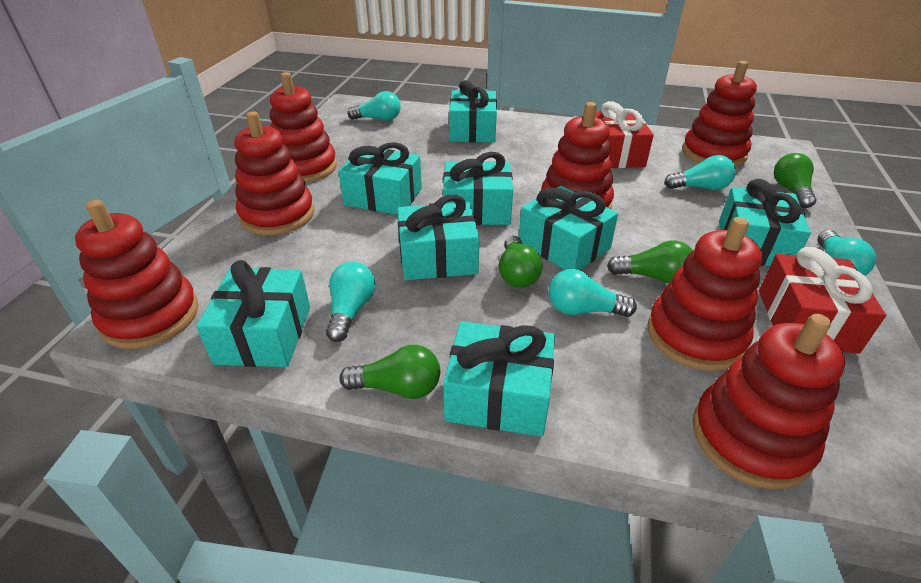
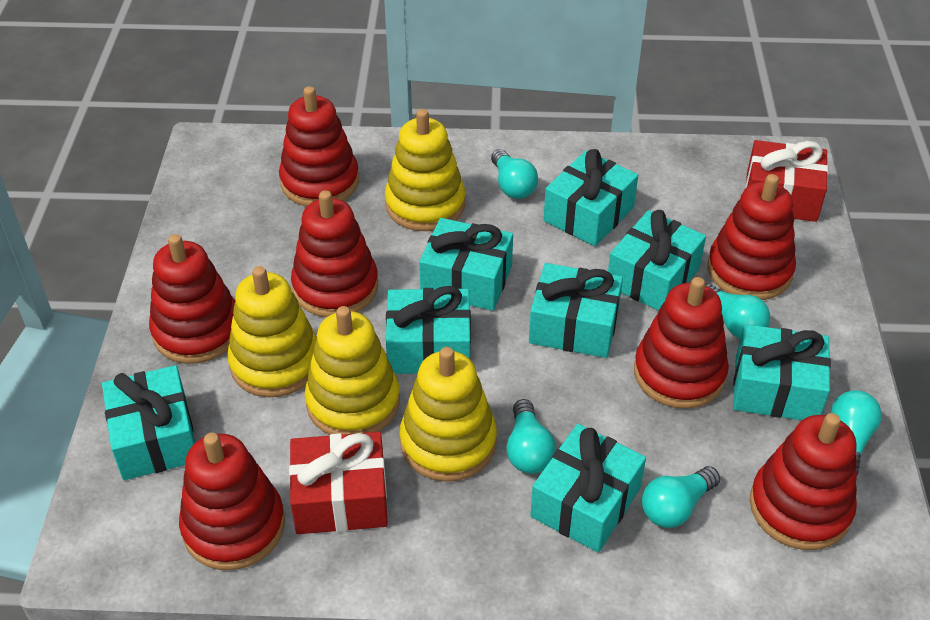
green light bulb: [339,345,440,399] [499,235,543,288] [607,240,693,283] [774,153,817,208] = 4 -> none = 0
yellow stacking toy: none = 0 -> [227,266,317,397] [305,306,400,435] [385,109,465,231] [399,347,497,482] = 4

